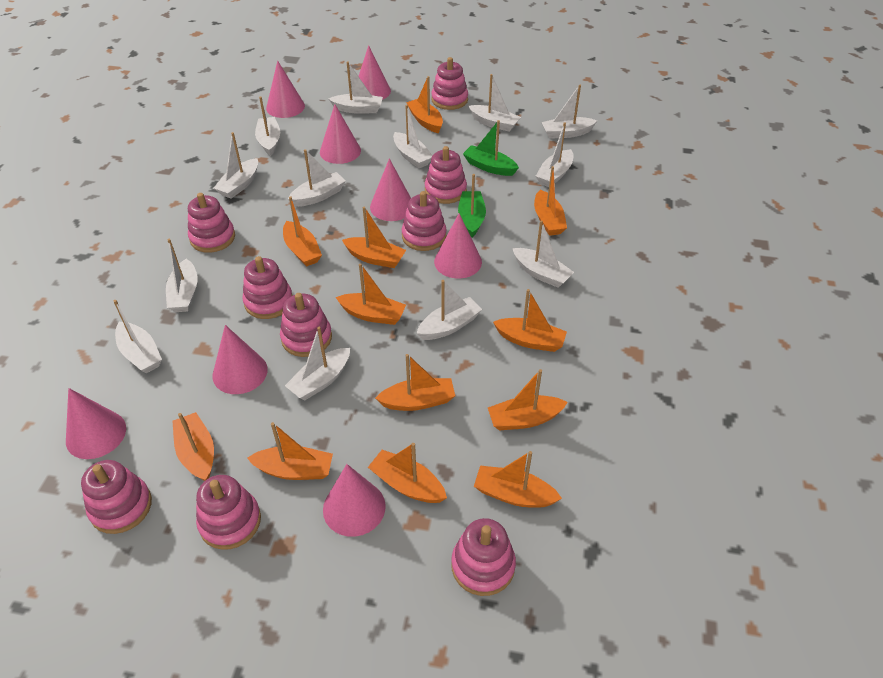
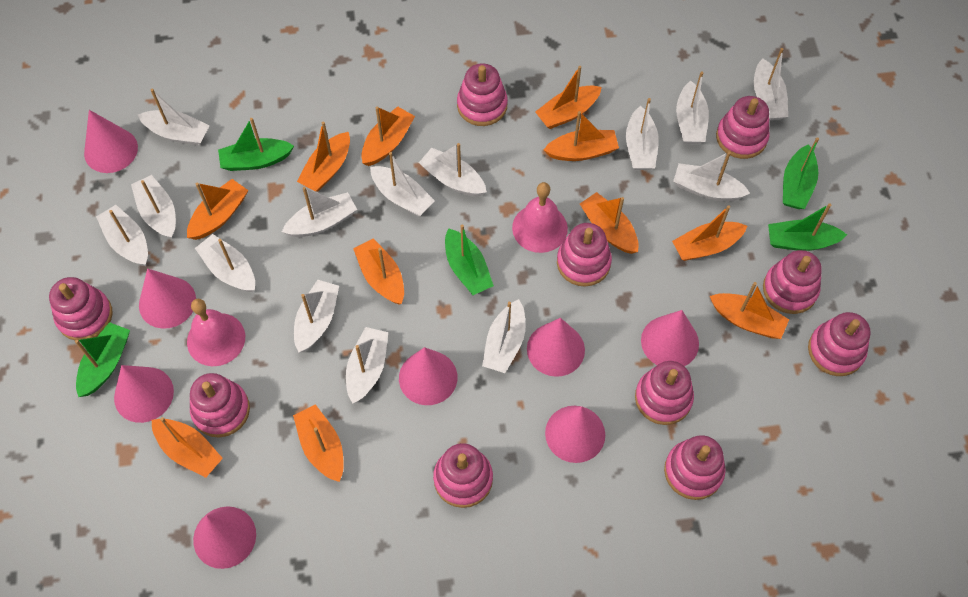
green boat: [458,174,486,237] [463,120,519,176] = 2 -> [75,322,130,397] [218,118,294,171] [445,225,494,295] [768,203,847,251] [783,137,819,209] = 5
orange boat: [172,412,214,481] [247,422,333,480] [283,196,322,267] [336,263,406,325] [342,207,406,268] [368,443,447,503] [375,354,455,411] [406,76,443,133] [474,451,562,508] [488,369,568,431] [493,289,567,352] [534,166,567,236] = 12 -> [152,417,223,478] [187,179,248,240] [293,404,344,482] [297,121,350,192] [353,238,404,305] [361,106,415,166] [535,66,602,129] [544,111,619,161] [580,192,639,254] [672,205,747,261] [710,282,789,339] = 11
pink bell: none = 0 -> [187,299,245,366] [512,182,568,253] = 2
pink stacking toy: [81,460,152,534] [188,193,235,253] [196,475,261,550] [242,256,292,319] [280,293,332,357] [402,191,446,251] [425,146,467,204] [431,57,468,110] [451,518,516,596] = 9 -> [49,277,113,341] [190,373,250,437] [433,443,493,508] [457,63,508,126] [557,223,612,287] [635,361,694,425] [664,435,726,500] [716,96,770,159] [763,250,822,314] [808,312,871,376] = 10
white boat: [113,300,162,373] [166,239,198,312] [214,132,258,198] [255,97,280,156] [285,327,350,400] [288,149,346,207] [329,62,383,114] [393,105,432,168] [417,280,482,340] [469,74,521,132] [513,220,574,288] [536,122,574,187] [541,85,597,139] = 13 -> [96,205,148,266] [131,175,176,239] [138,89,210,146] [195,234,255,292] [282,187,357,237] [294,280,339,353] [346,327,388,403] [370,152,435,216] [419,143,487,197] [482,299,526,373] [626,98,659,170] [673,152,750,201] [676,72,709,144] [754,48,788,120] = 14

